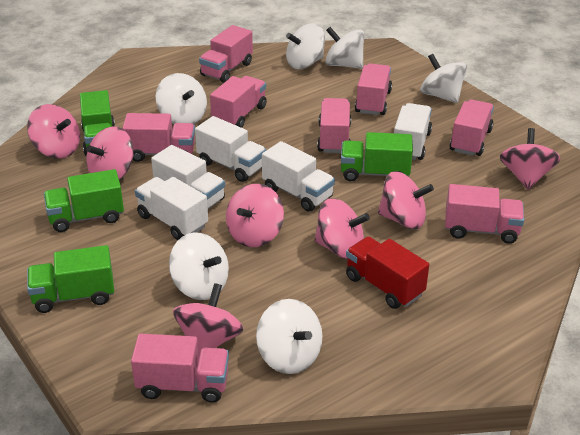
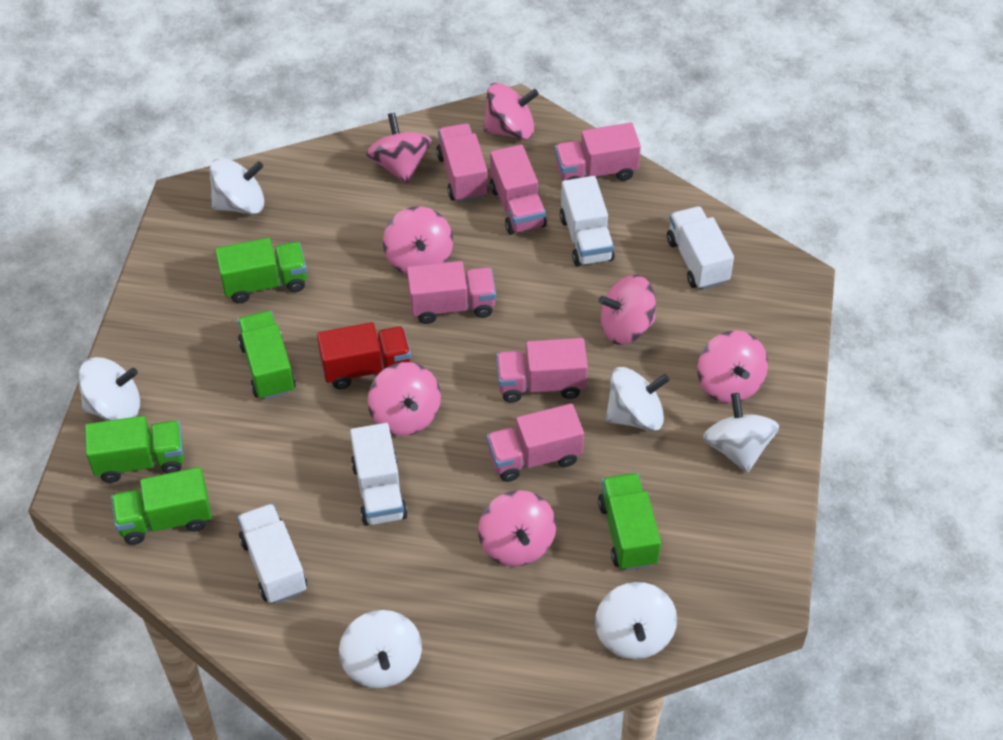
green truck: [27,245,114,313] [44,169,124,232] [80,90,115,156] [341,132,413,181] = 4 -> [85,416,184,483] [111,467,212,545] [215,238,307,303] [238,311,296,400] [598,473,661,571] = 5
pink truck: [122,113,195,162] [131,333,229,403] [199,25,253,83] [210,76,267,128] [317,98,351,153] [355,63,392,115] [445,184,524,244] [449,99,494,156] = 8 -> [407,261,496,324] [436,123,489,202] [487,403,584,482] [490,145,547,235] [496,338,588,403] [555,123,641,181] = 6
white truck: [135,177,208,240] [151,145,225,209] [195,116,266,182] [262,141,335,212] [394,103,432,160] = 5 -> [238,503,307,604] [350,423,408,526] [560,176,615,267] [667,206,734,290] = 4

